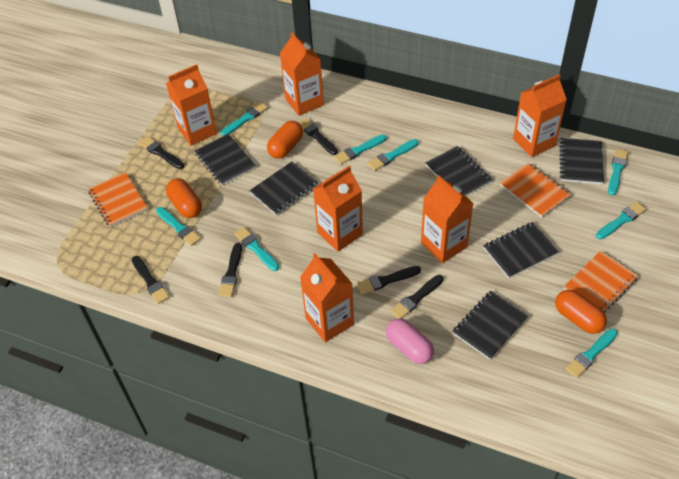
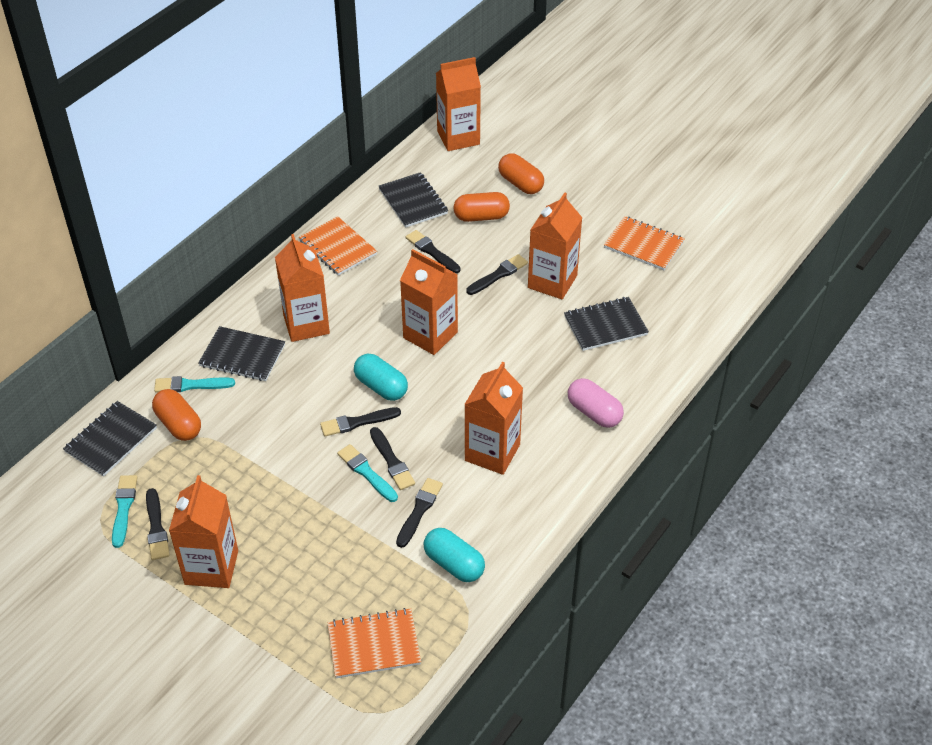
black notebook: [194,134,256,185] [249,162,319,215] [426,146,492,196] [452,291,528,360] [483,222,559,278] [559,138,604,184] = 6 -> [63,401,157,476] [198,326,285,381] [379,172,448,228] [564,297,649,351] = 4
turquoise brush: [156,207,201,246] [221,102,268,136] [234,227,279,271] [334,134,387,165] [367,139,419,171] [565,329,618,378] [596,201,646,239] [608,149,628,196] = 8 -> [112,475,138,548] [154,376,235,392] [337,444,398,502] = 3
turquoise capsule: none = 0 -> [354,354,408,401] [424,528,485,582] = 2

